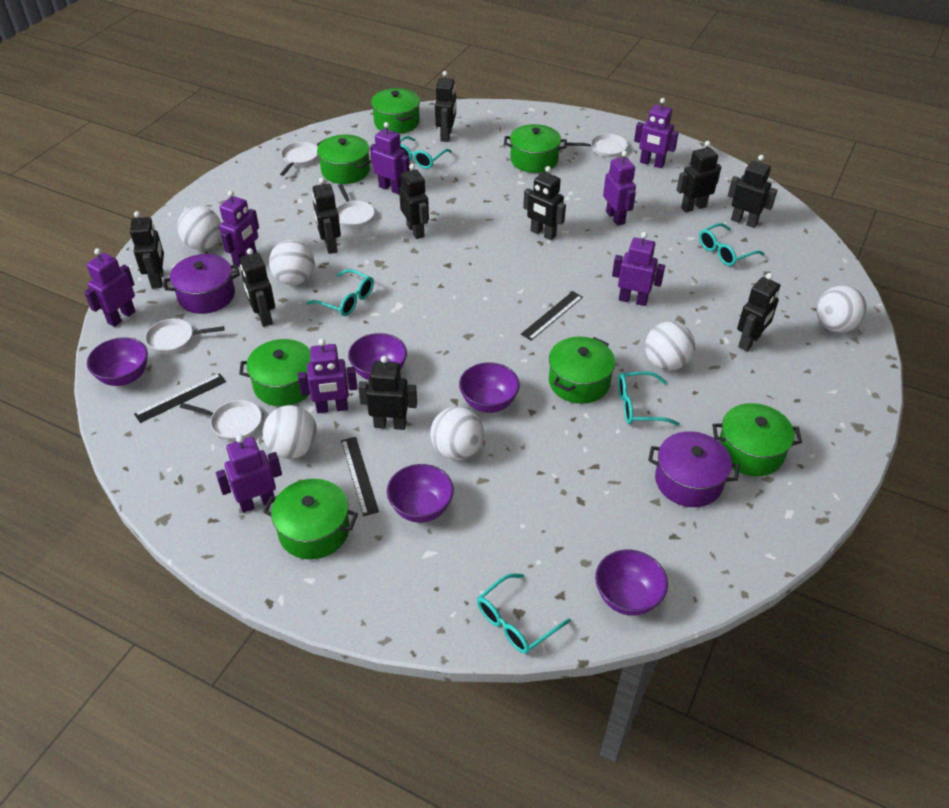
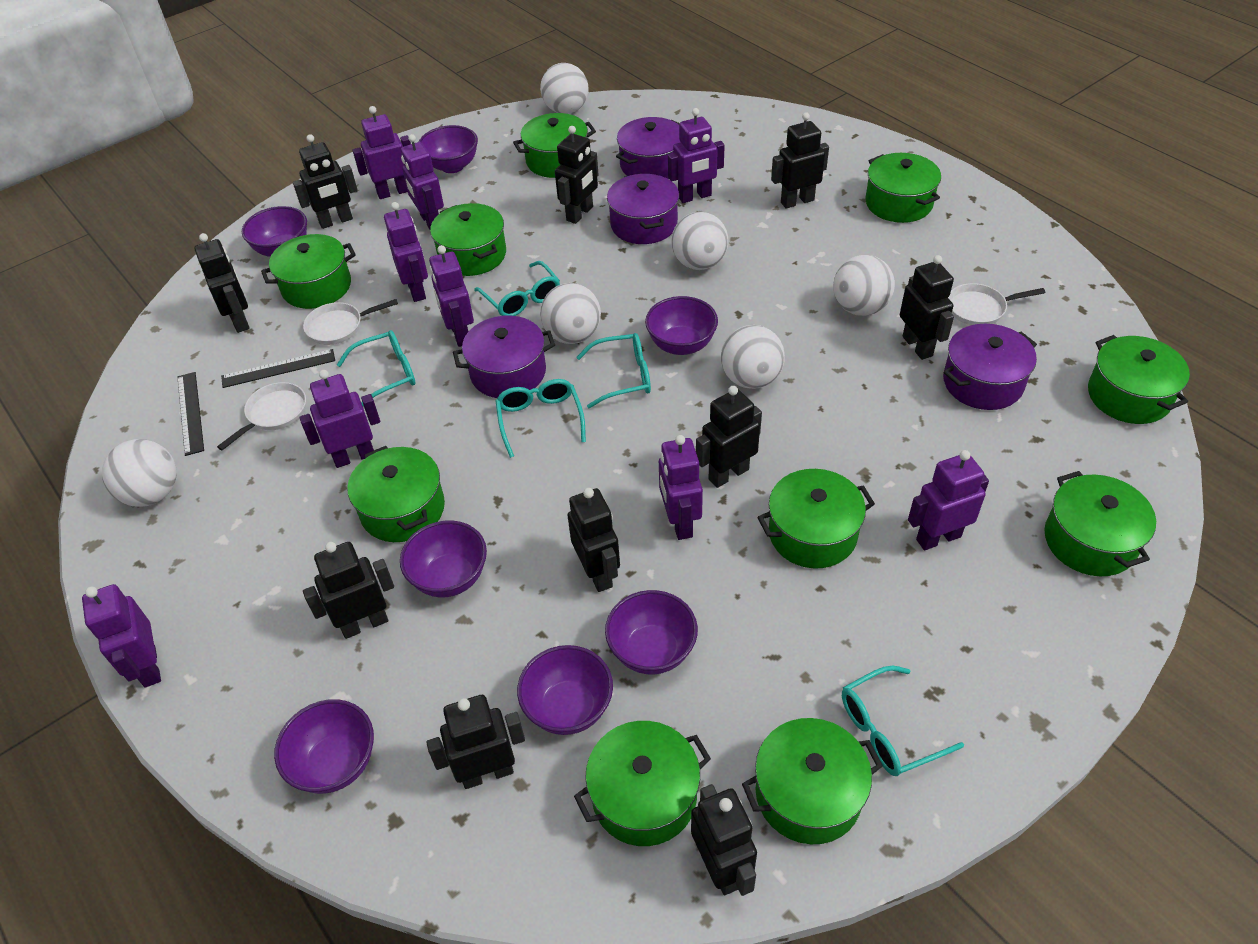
black ruler: [134,373,226,423] [341,437,379,516] [521,291,583,341] = 3 -> [177,372,204,456] [221,349,335,388] = 2
green pot: [239,339,311,406] [263,479,358,560] [317,135,371,184] [371,88,420,134] [504,124,567,173] [549,337,615,404] [712,403,802,476] = 7 -> [261,234,356,309] [347,446,445,542] [430,203,506,276] [513,113,596,178] [574,721,711,846] [742,718,883,844] [758,469,875,569] [866,153,941,223] [1044,471,1156,576] [1088,335,1190,424] = 10
purple bowl: [87,337,148,386] [348,333,407,380] [387,464,454,523] [459,362,520,413] [595,550,668,616] = 5 -> [242,206,307,257] [274,699,374,794] [400,521,487,597] [419,125,478,173] [517,645,613,735] [605,590,698,675] [645,296,718,355] = 7
purple pot: [163,254,240,314] [648,431,740,507] = 2 -> [453,316,555,398] [607,173,679,244] [616,117,680,179] [943,324,1037,410] = 4
purple robot: [84,248,136,327] [216,435,282,513] [219,191,259,267] [298,339,357,413] [370,122,410,194] [603,151,636,226] [612,232,665,306] [634,98,679,168] = 8 -> [82,584,161,688] [300,370,380,468] [353,106,411,199] [384,202,428,302] [400,134,444,229] [429,245,474,347] [659,435,703,540] [668,108,725,203] [908,450,989,550] = 9
white pan: [145,319,224,354] [180,400,262,441] [280,142,318,176] [337,184,375,228] [567,134,628,157] = 5 -> [217,382,306,450] [303,299,398,345] [948,283,1045,325] = 3

